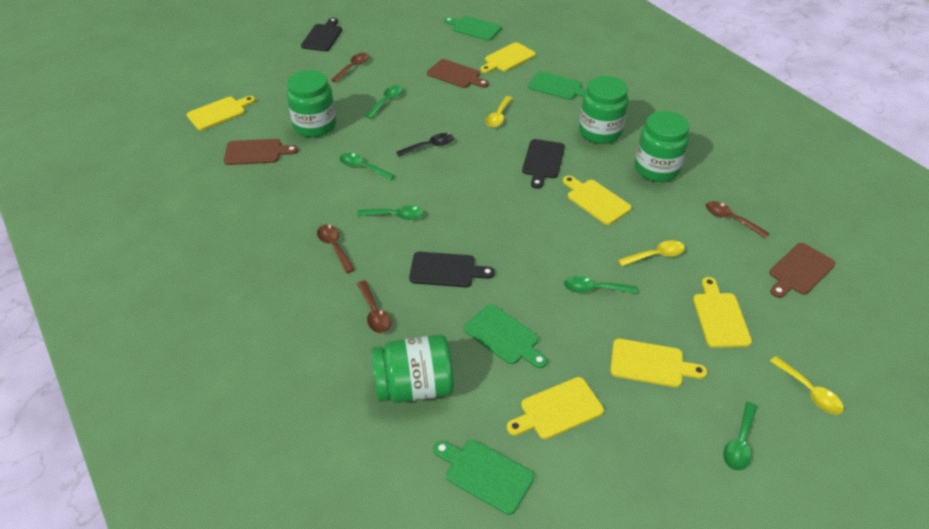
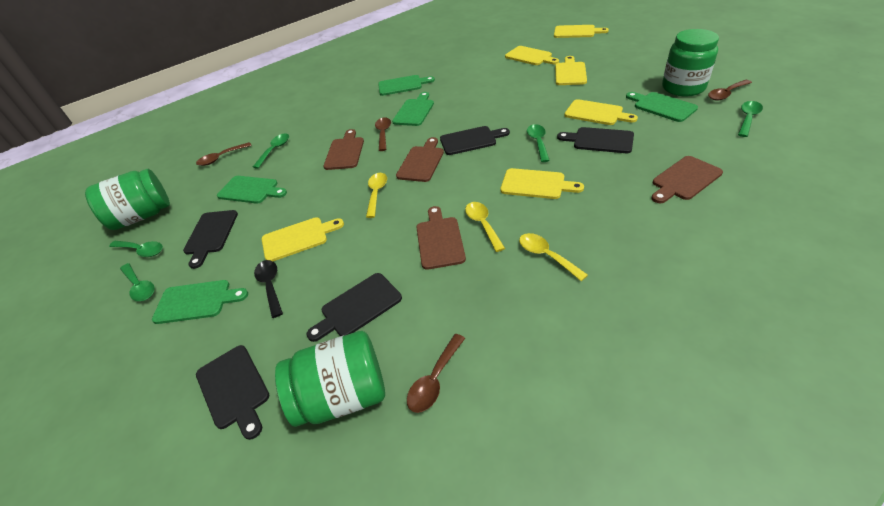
black cutting board: [301,18,342,51] [409,252,495,287] [522,139,565,189] = 3 -> [183,210,238,269] [196,345,269,440] [306,273,402,342] [440,126,510,155] [557,127,634,153] = 5
brown cutting board: [224,139,298,165] [427,59,489,88] [769,243,835,298] = 3 -> [323,129,364,170] [396,137,444,182] [416,206,466,270] [652,156,723,203] = 4
green cutting board: [433,440,534,515] [444,16,502,41] [464,304,547,368] [528,71,587,100] = 4 -> [152,280,248,324] [217,176,287,204] [378,75,435,96] [392,92,434,126] [626,92,698,122] = 5
green jar: [287,70,336,137] [371,335,454,403] [579,76,629,144] [635,111,689,182] = 4 -> [85,169,170,230] [275,331,385,427] [662,29,719,96] = 3

